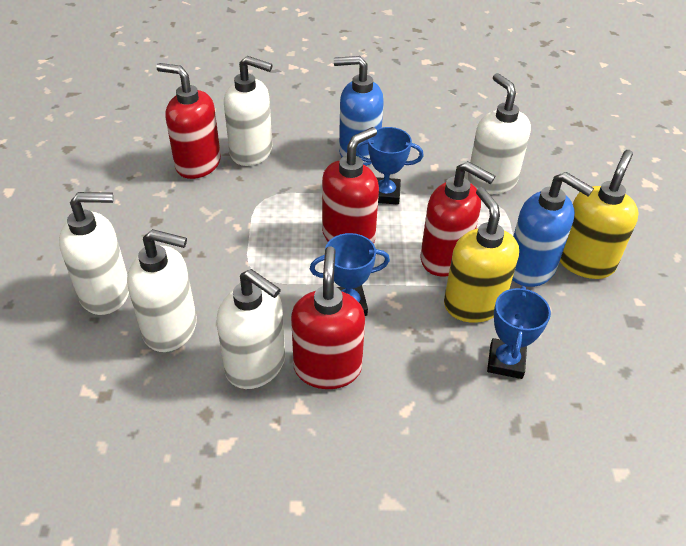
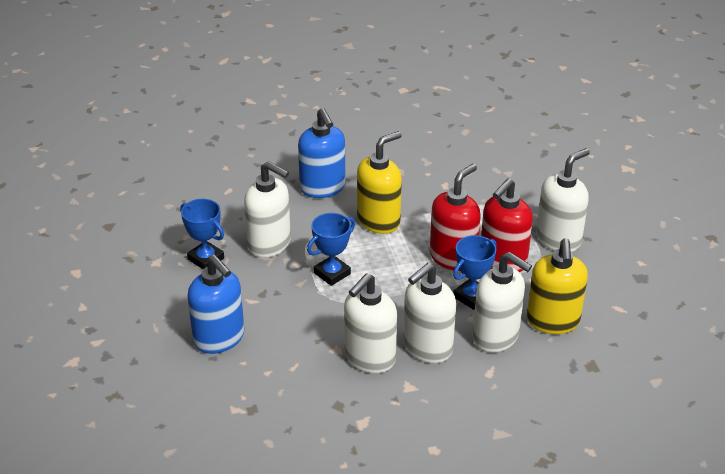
red soap dispenser: [156,63,221,179] [291,246,365,389] [322,127,379,244] [421,161,495,277] = 4 -> [430,164,481,271] [481,179,533,272] = 2

